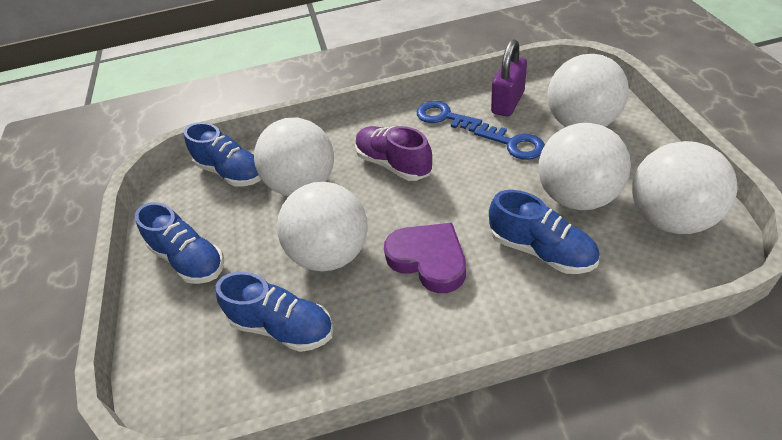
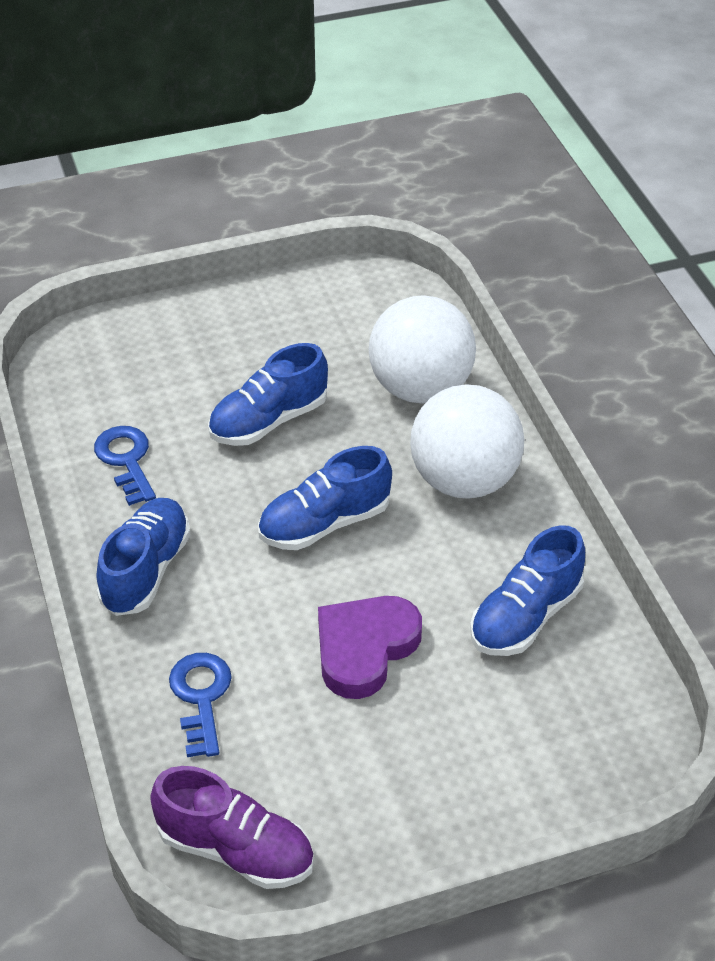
purple padlock: [491,39,527,117] = 1 -> none = 0
white ball: [254,118,334,196] [277,182,368,271] [538,123,631,210] [547,54,629,127] [632,141,737,234] = 5 -> [369,295,476,404] [410,384,524,499] = 2

